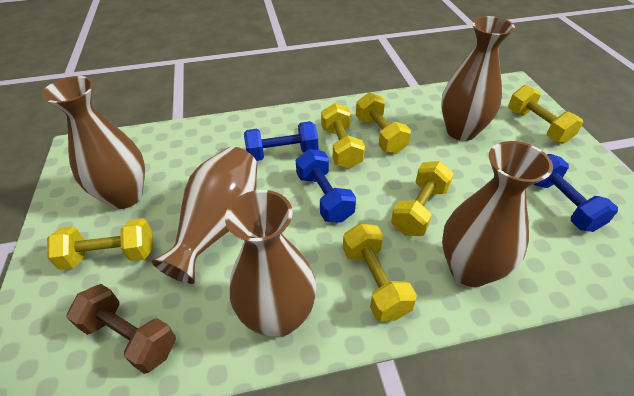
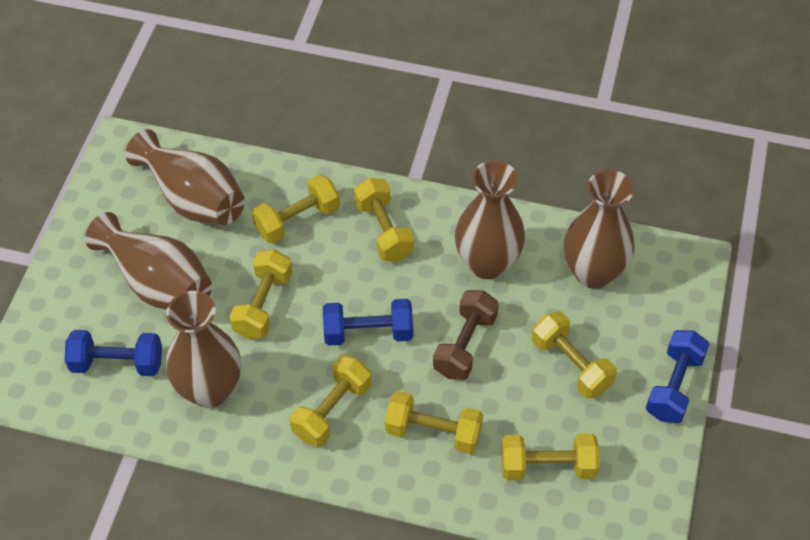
yellow dumbbell: [47,218,153,270] [321,103,365,169] [343,223,417,321] [356,92,411,154] [391,161,454,236] [508,85,583,143] = 6 -> [229,250,292,339] [252,174,340,244] [290,355,371,447] [354,178,414,261] [385,391,483,454] [501,433,600,480] [532,311,617,399] = 7

